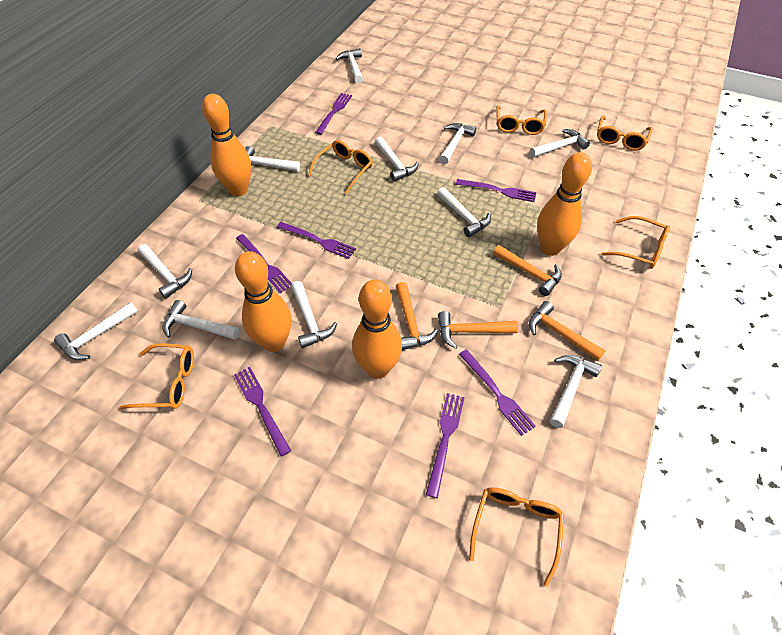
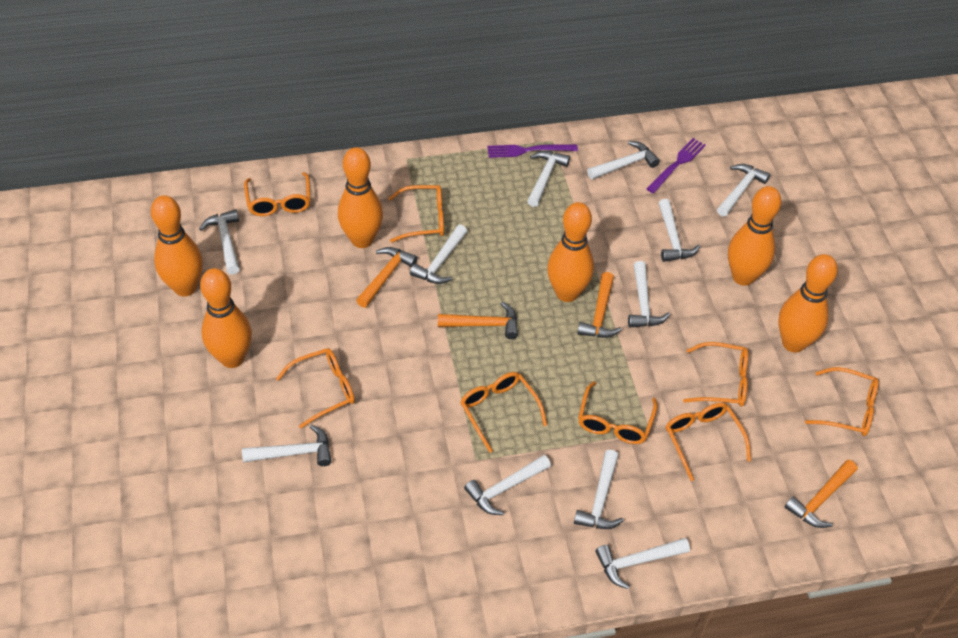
orange bowling pin: [202,94,251,196] [235,251,292,352] [352,279,402,379] [537,152,592,256] = 4 -> [151,195,203,297] [200,268,252,368] [338,147,383,248] [547,202,594,302] [728,186,782,286] [778,254,838,353] = 6
orange glasses: [119,343,194,410] [308,140,373,194] [469,487,564,587] [496,105,547,135] [597,115,653,151] [601,216,670,269] = 6 -> [244,172,310,216] [276,348,355,428] [388,185,444,242] [460,372,547,453] [578,381,657,444] [666,403,751,481] [683,342,748,406] [805,367,879,436] = 8
purple fork: [234,367,291,457] [236,234,292,293] [277,222,356,259] [315,93,352,135] [426,393,465,498] [456,179,536,202] [459,349,536,436] = 7 -> [487,144,578,158] [646,138,706,193] = 2

